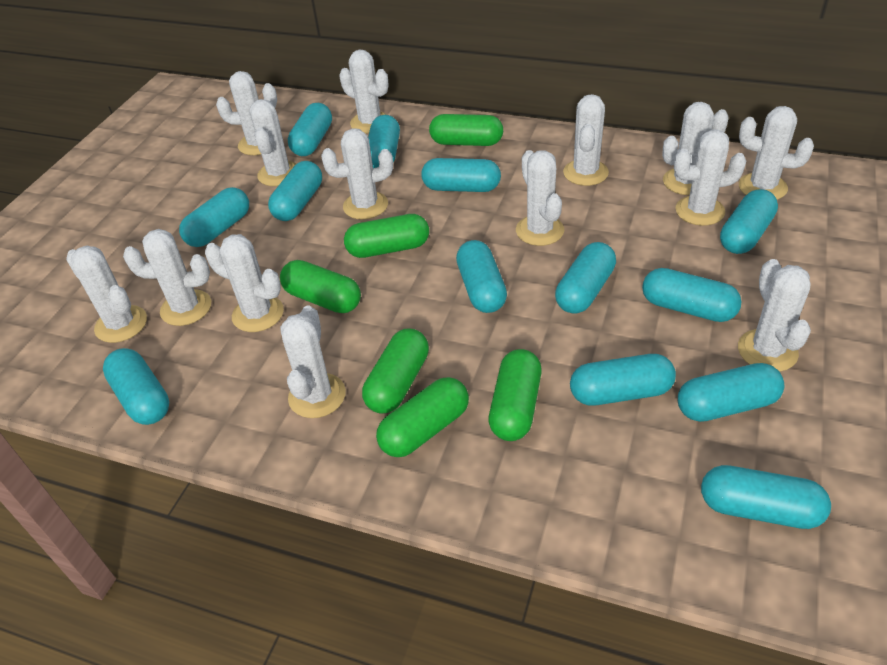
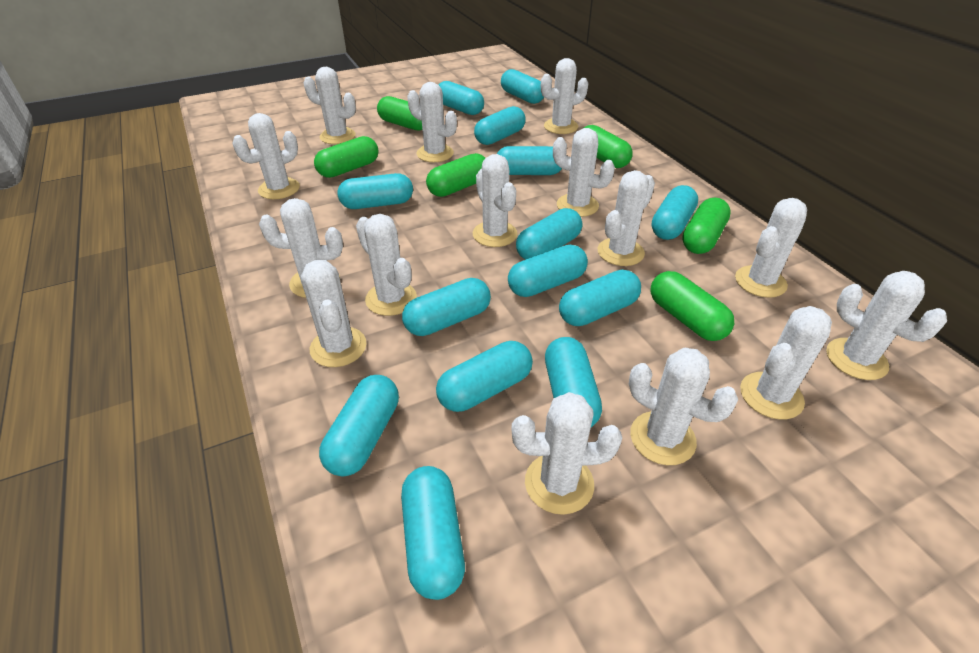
turquoise capsule: [103,348,169,425] [179,187,249,247] [268,161,322,221] [288,103,332,156] [368,115,400,168] [421,158,501,192] [456,240,507,313] [555,242,616,314] [570,354,676,406] [642,268,742,322] [678,363,784,422] [701,465,831,529] [720,189,778,254] = 13 -> [319,375,399,476] [337,173,413,209] [401,466,465,600] [402,278,491,336] [436,341,533,412] [439,81,484,115] [474,106,526,145] [497,146,562,175] [501,69,544,104] [508,245,588,297] [516,208,582,260] [545,337,602,427] [559,270,641,326] [651,185,698,240] = 14
white cactus: [66,246,147,343] [123,229,211,326] [205,234,284,332] [216,71,277,155] [249,99,296,186] [280,306,346,418] [321,128,393,220] [339,50,388,133] [516,150,564,246] [563,94,609,186] [662,102,729,195] [674,129,746,226] [738,259,811,372] [739,106,814,200] = 14 -> [232,113,300,199] [259,198,343,298] [301,260,367,367] [304,67,356,144] [356,214,417,316] [407,82,457,162] [473,154,518,247] [512,392,622,515] [541,58,588,134] [553,128,615,217] [597,170,655,266] [629,347,738,465] [735,198,807,298] [740,306,832,420] [826,271,947,380] = 15

